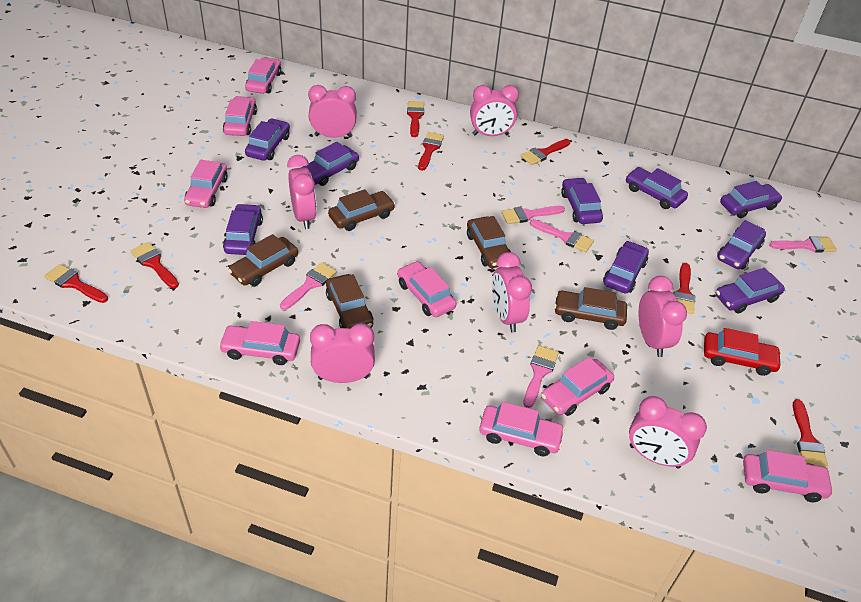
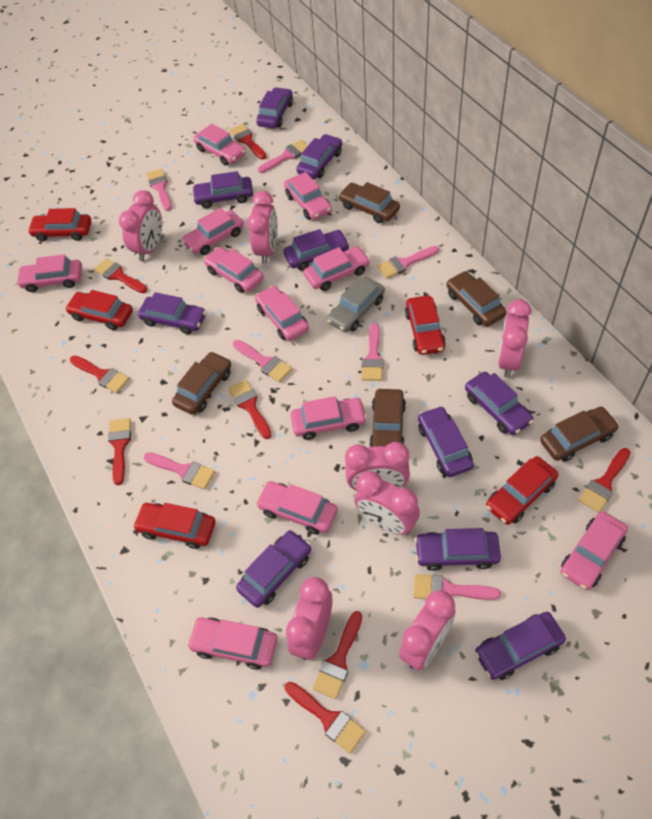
grey car: none = 0 -> [327,277,385,332] = 1
pink brush: [280,262,337,310] [501,206,565,224] [523,345,559,408] [530,219,594,252] [769,236,837,252] = 5 -> [144,452,215,489] [146,169,172,211] [233,340,292,382] [258,140,308,173] [361,323,384,381] [377,246,439,279] [413,574,501,600] = 7
pink car: [184,160,228,208] [218,321,300,365] [223,96,257,136] [245,57,281,94] [397,261,456,317] [479,402,565,456] [541,357,614,416] [743,450,834,502] = 8 -> [16,254,82,292] [182,208,244,255] [187,617,277,670] [193,124,246,166] [204,247,264,293] [255,286,309,341] [256,481,338,535] [284,172,332,220] [291,396,367,440] [304,246,370,291] [561,511,628,590] = 11
purple car: [223,204,263,255] [245,118,290,161] [301,142,359,186] [561,177,603,224] [603,241,649,294] [626,167,688,209] [715,268,785,314] [717,220,766,270] [720,181,783,218] = 9 -> [138,292,206,335] [192,171,253,208] [236,530,311,608] [256,87,293,128] [283,229,350,271] [296,134,342,179] [415,528,501,571] [418,406,474,477] [465,372,534,435] [475,612,566,680] = 10
red brush: [44,264,108,303] [130,242,179,288] [407,101,424,137] [418,132,444,171] [521,139,570,165] [673,263,695,314] [793,399,828,468] = 7 -> [70,355,129,393] [94,258,147,293] [108,418,131,485] [228,380,272,439] [229,124,266,159] [285,682,366,754] [313,611,362,699] [578,448,631,513] = 8
red car: [704,328,782,376] = 1 -> [28,208,91,242] [65,290,133,330] [133,503,215,549] [405,296,446,355] [486,456,558,525] = 5

